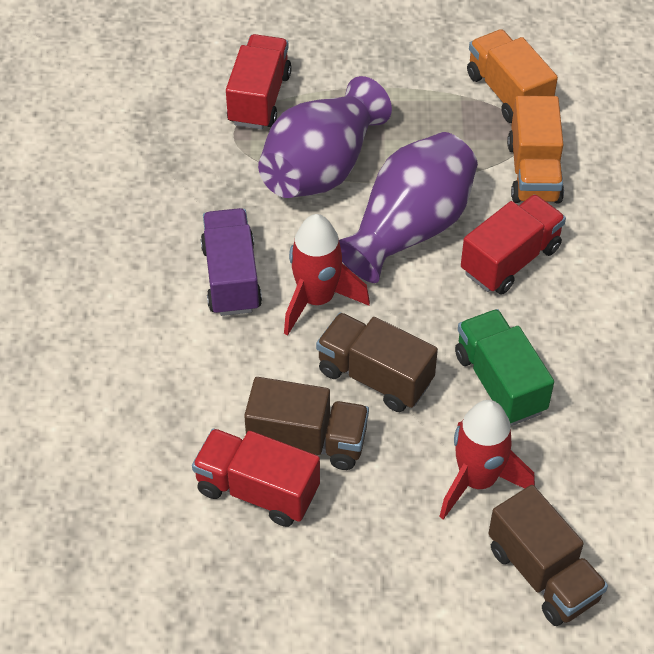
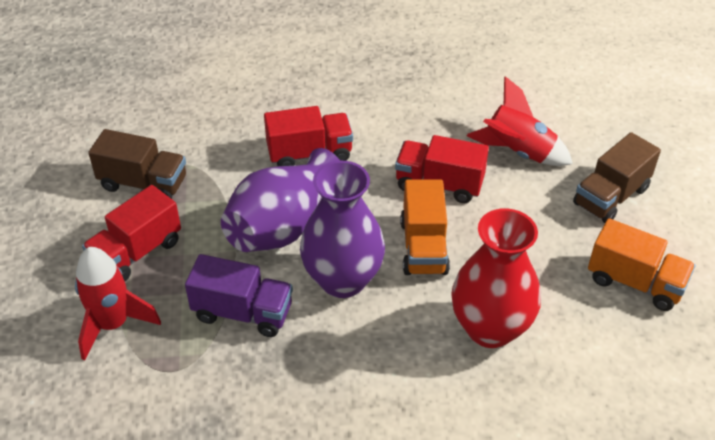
brown truck: [244,377,369,470] [316,313,438,412] [488,485,608,626] = 3 -> [88,129,186,199] [573,132,661,223] = 2
green truck: [455,309,554,426] = 1 -> none = 0
red vase: none = 0 -> [451,208,541,348] = 1

